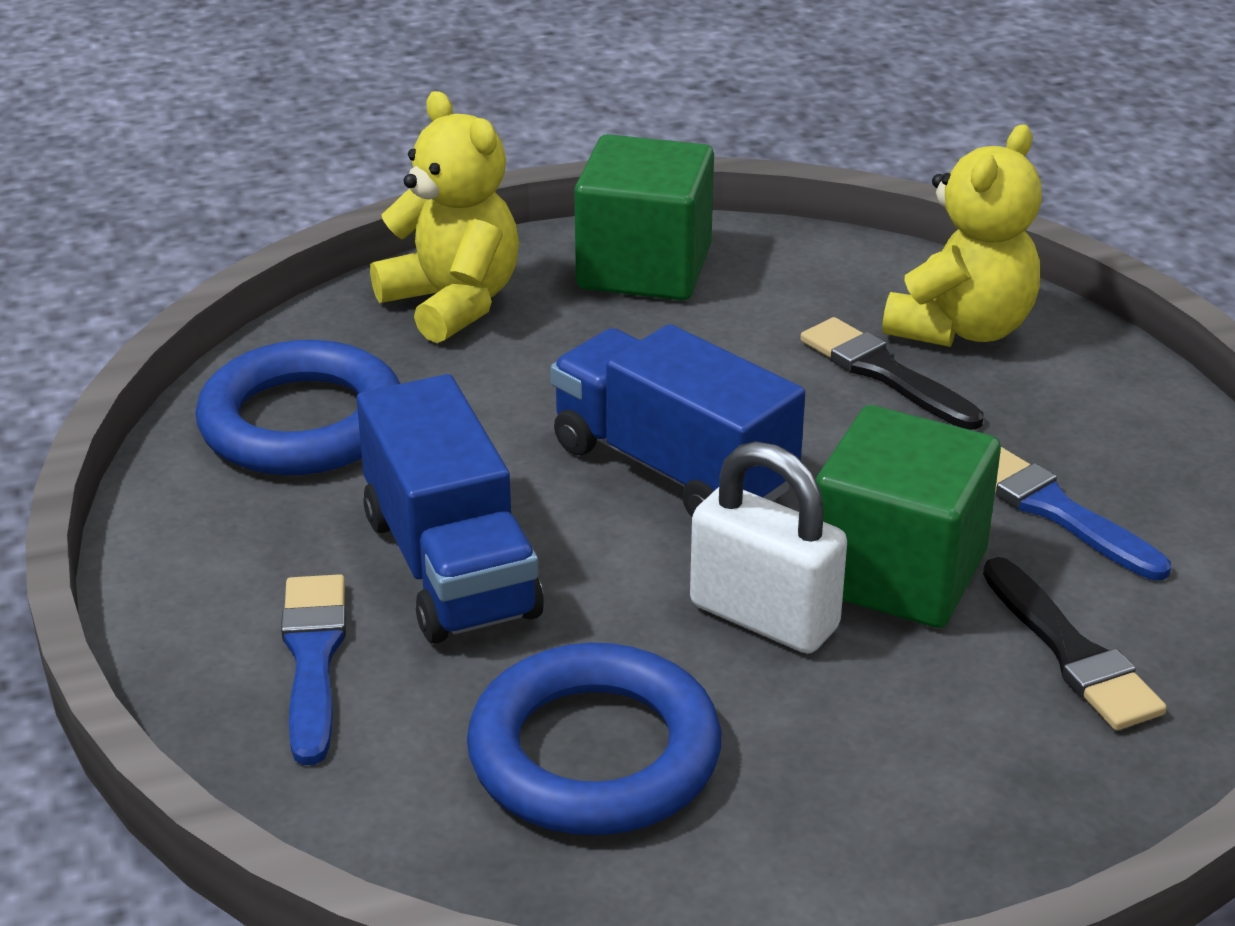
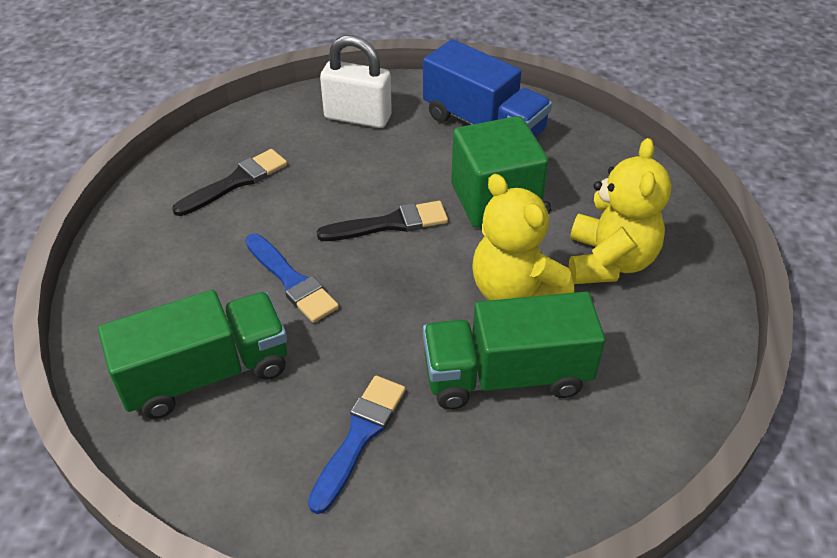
blue ring: [195,340,400,475] [467,643,721,835] = 2 -> none = 0
blue truck: [357,374,544,643] [551,324,805,517] = 2 -> [423,39,552,137] = 1
green cube: [574,134,714,301] [816,405,1001,628] = 2 -> [451,116,549,228] = 1
green truck: none = 0 -> [98,290,287,419] [423,292,605,409] = 2

